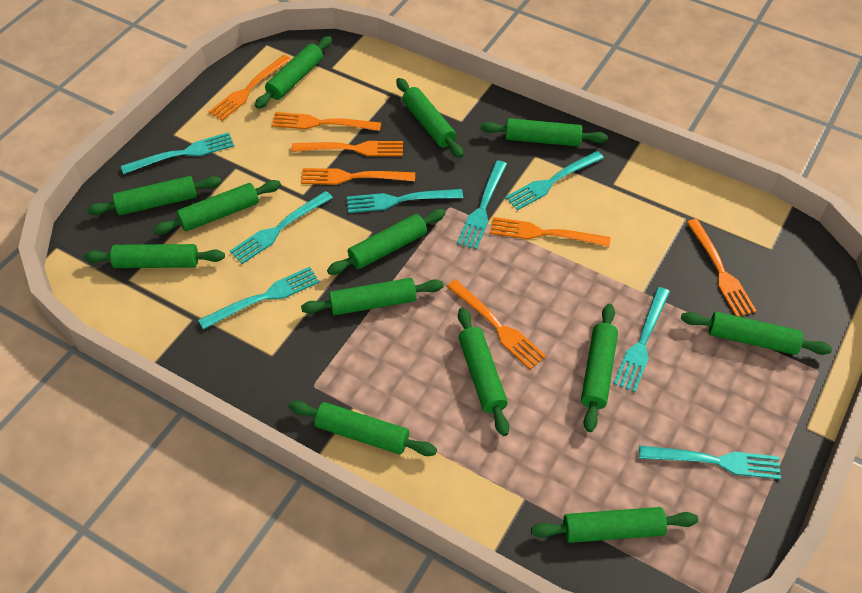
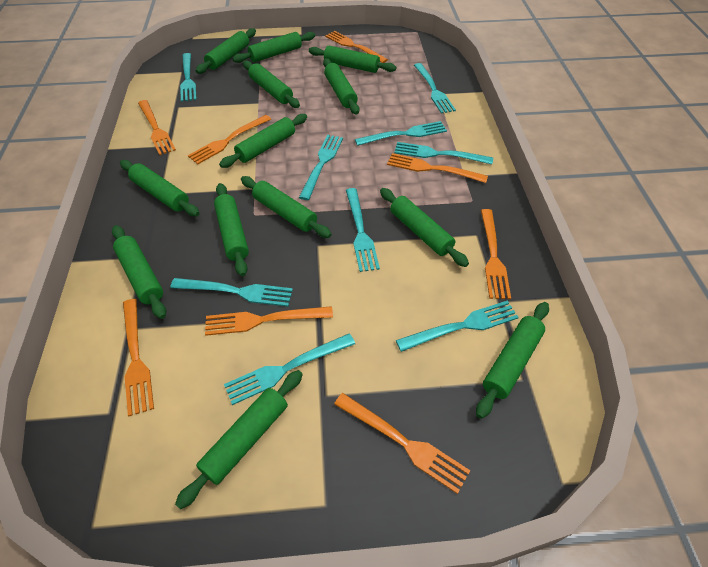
orange fork: [209,55,291,121] [272,112,381,131] [291,141,403,156] [301,168,415,185] [447,280,546,369] [490,217,611,247] [686,219,756,316] = 7 -> [123,299,154,416] [138,100,176,155] [188,115,271,164] [205,306,333,336] [325,31,388,63] [334,393,471,494] [387,153,488,183] [481,209,511,299] = 8
turquoise fork: [121,132,234,174] [198,267,319,330] [230,191,333,264] [347,189,463,213] [457,160,507,249] [505,151,604,210] [613,287,670,392] [639,445,781,479] = 8 -> [170,278,293,307] [180,53,197,102] [224,333,355,405] [299,135,343,200] [346,188,380,272] [355,121,447,146] [394,142,493,164] [396,300,519,352] [414,63,456,114] = 9

